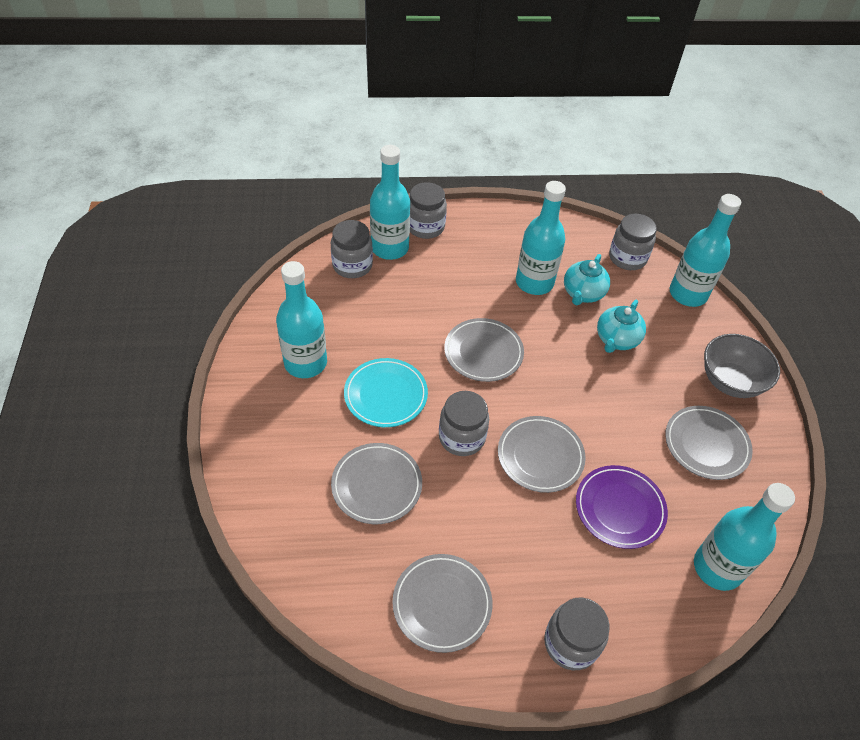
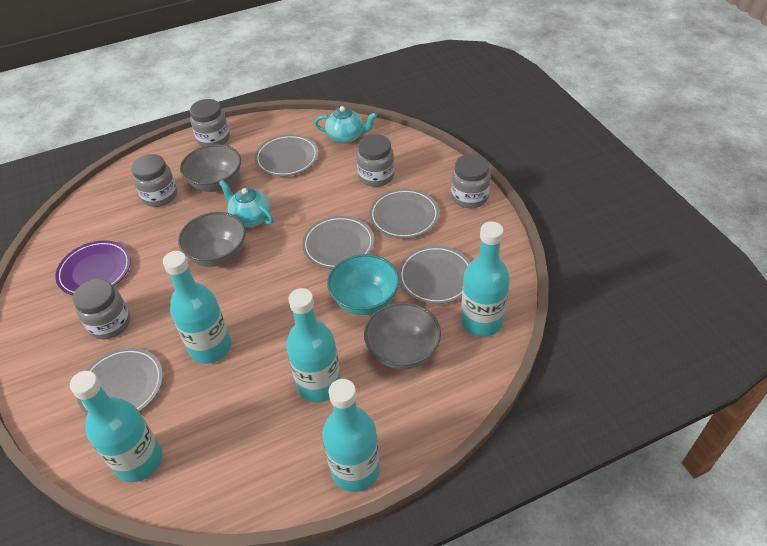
grey bowl: [704,334,780,398] = 1 -> [178,212,246,267] [180,144,241,192] [364,302,441,370] = 3
turquoise bowl: none = 0 -> [327,254,399,315] = 1
turquoise plate: [344,358,428,427] = 1 -> none = 0

